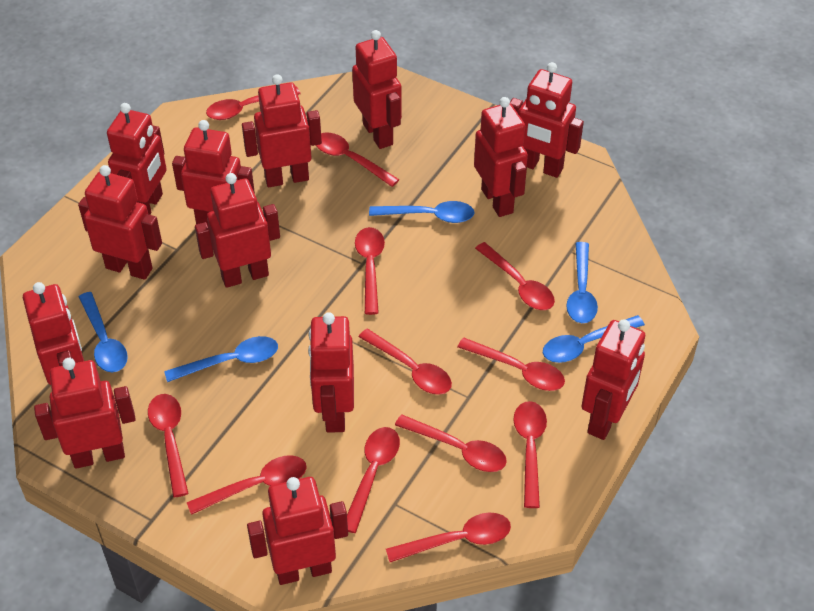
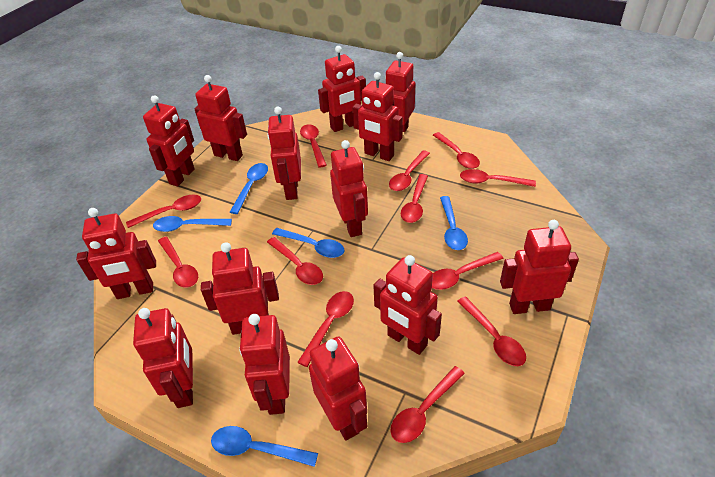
red robot: [23,282,84,385] [34,358,136,469] [78,165,162,280] [107,103,166,215] [172,120,255,225] [195,173,280,288] [242,74,322,187] [247,477,348,585] [308,312,354,433] [352,30,402,149] [474,97,528,217] [510,62,584,178] [581,319,645,440] = 13 -> [76,208,156,299] [133,308,193,408] [143,95,195,186] [195,75,247,161] [201,242,279,335] [239,314,290,415] [267,106,301,200] [309,337,367,440] [318,46,366,132] [330,140,368,237] [352,72,403,161] [373,255,442,355] [385,52,415,136] [500,220,579,314] = 14

